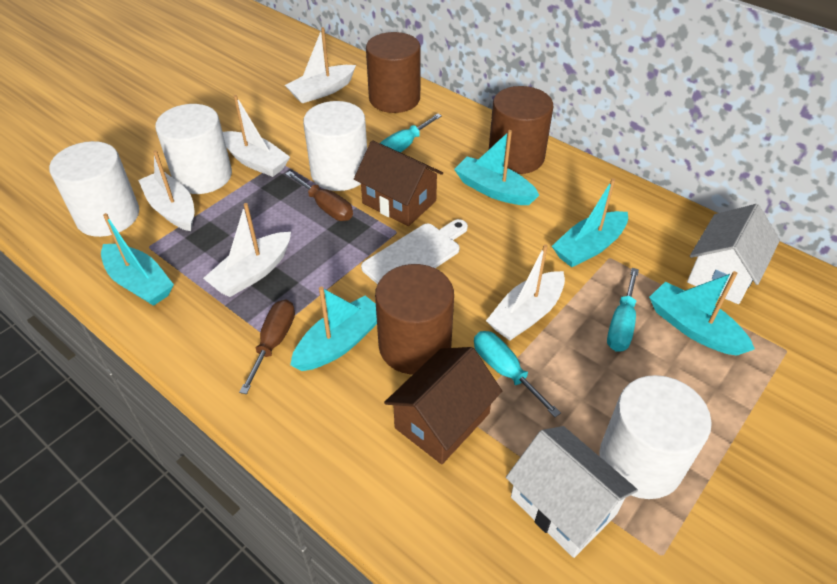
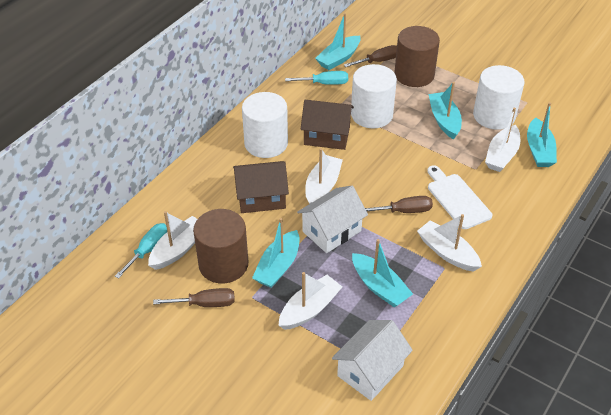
brown cylinder: [366,32,420,113] [375,264,454,374] [489,86,553,174] = 3 -> [193,209,248,283] [395,26,440,87] = 2
brown screwdriver: [239,300,295,394] [285,171,353,221] = 2 -> [153,288,235,307] [344,45,397,67] [365,196,433,213] = 3
turquoise screwdriver: [380,113,442,153] [474,331,561,417] [607,268,639,352] = 3 -> [115,223,167,279] [285,71,348,85] = 2
white cylinder: [49,141,139,237] [155,104,232,194] [303,101,367,191] [599,375,712,499] = 4 -> [242,92,288,158] [351,64,397,128] [473,65,524,130] = 3

